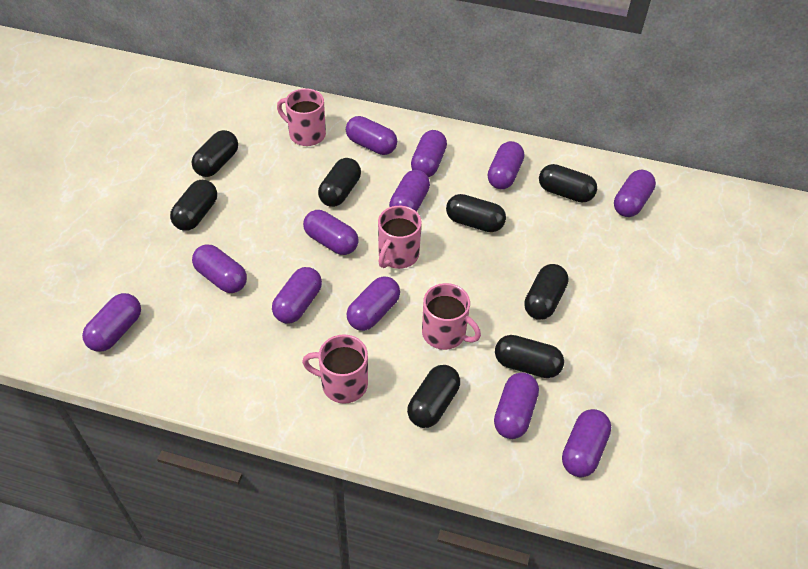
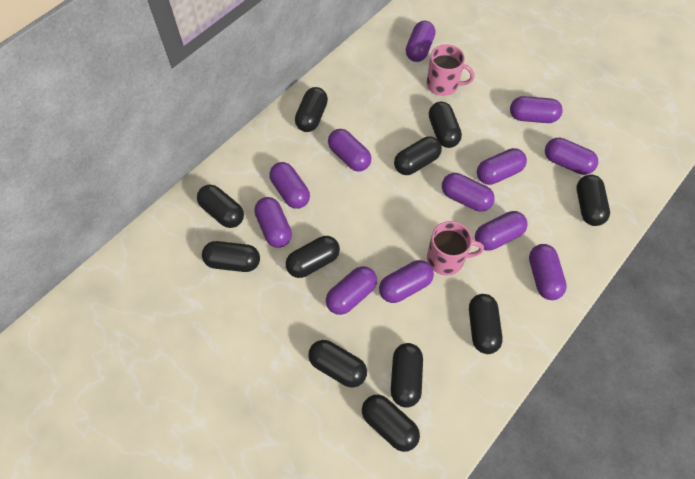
black capsule: [170,180,217,231] [192,130,238,177] [318,158,361,207] [407,365,460,428] [446,194,506,232] [495,335,564,378] [524,264,568,320] [539,164,597,203] = 8 -> [197,185,244,228] [202,241,260,272] [286,236,340,278] [295,87,328,132] [308,340,367,388] [362,394,420,452] [391,343,423,408] [394,137,442,175] [429,102,462,148] [469,294,503,354] [577,175,610,226] = 11
pink mug: [277,88,326,146] [302,334,368,404] [378,206,422,269] [422,283,481,350] = 4 -> [426,45,474,96] [427,221,484,276] = 2

